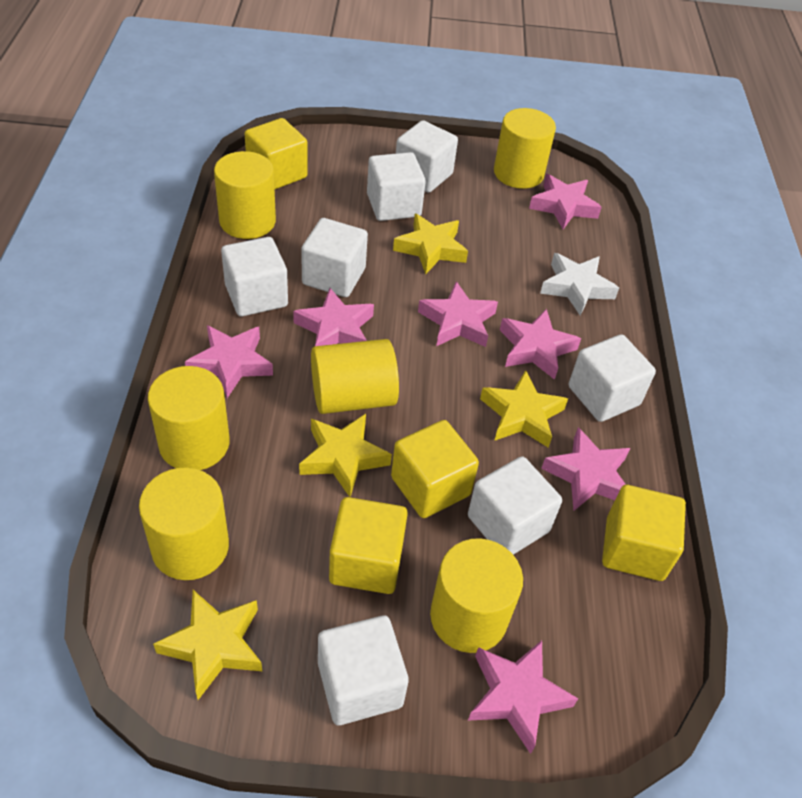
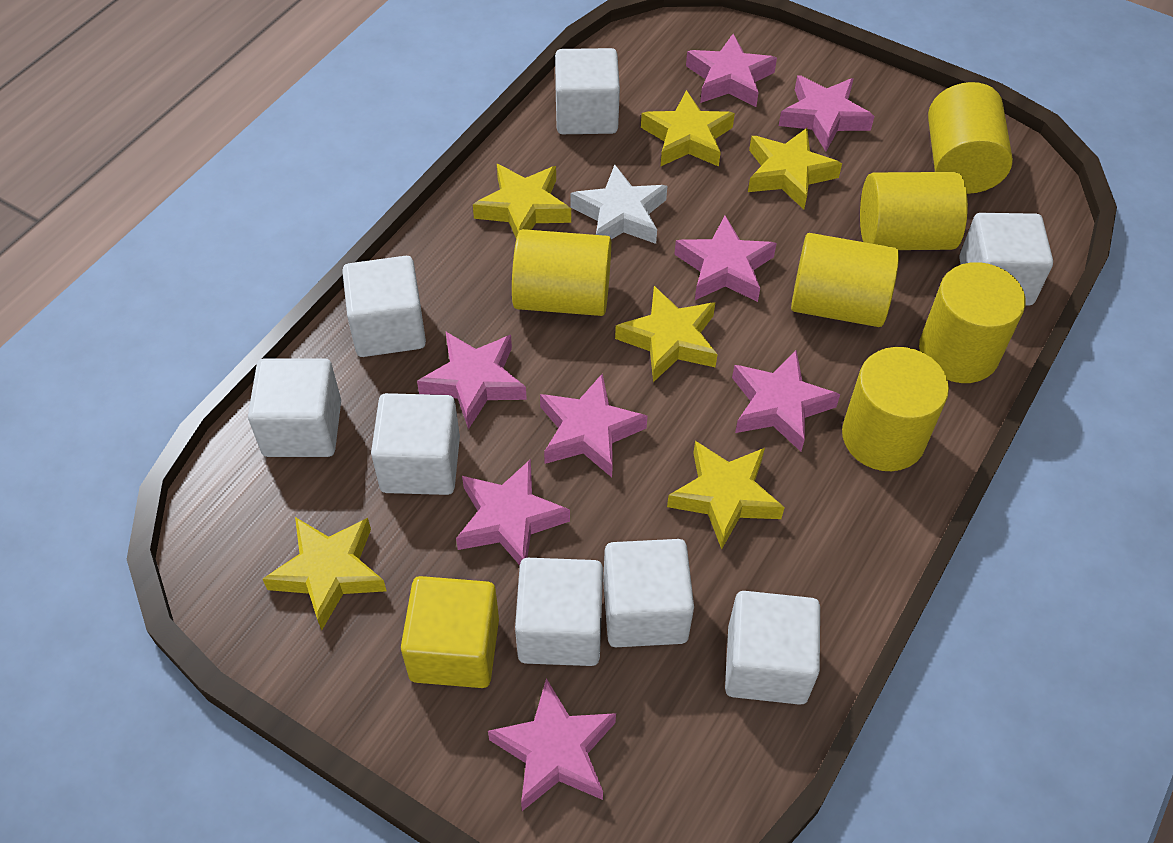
pink star: [185,325,273,398] [293,288,374,346] [418,281,498,347] [468,640,579,754] [500,309,581,380] [529,174,602,229] [541,427,630,511] = 7 -> [417,331,527,430] [456,459,570,565] [488,678,616,811] [540,374,648,477] [674,216,777,302] [686,34,777,107] [732,350,840,452] [779,75,875,151] = 8
white cube: [221,237,288,316] [301,218,368,297] [318,615,409,725] [367,152,426,221] [396,120,458,193] [468,456,562,555] [569,334,656,422] = 7 -> [248,358,341,457] [342,256,426,357] [371,393,460,495] [515,558,603,666] [555,48,620,134] [603,539,694,647] [725,591,820,705] [959,213,1053,306] = 8
yellow cube: [245,118,308,189] [329,497,408,594] [391,420,479,518] [602,485,686,581] = 4 -> [401,576,499,688] = 1
yellow star: [153,590,262,700] [299,414,392,497] [393,214,468,274] [480,370,568,448] = 4 -> [263,517,387,630] [473,164,571,238] [615,286,717,382] [641,90,735,167] [667,441,785,549] [748,128,842,209] = 6

